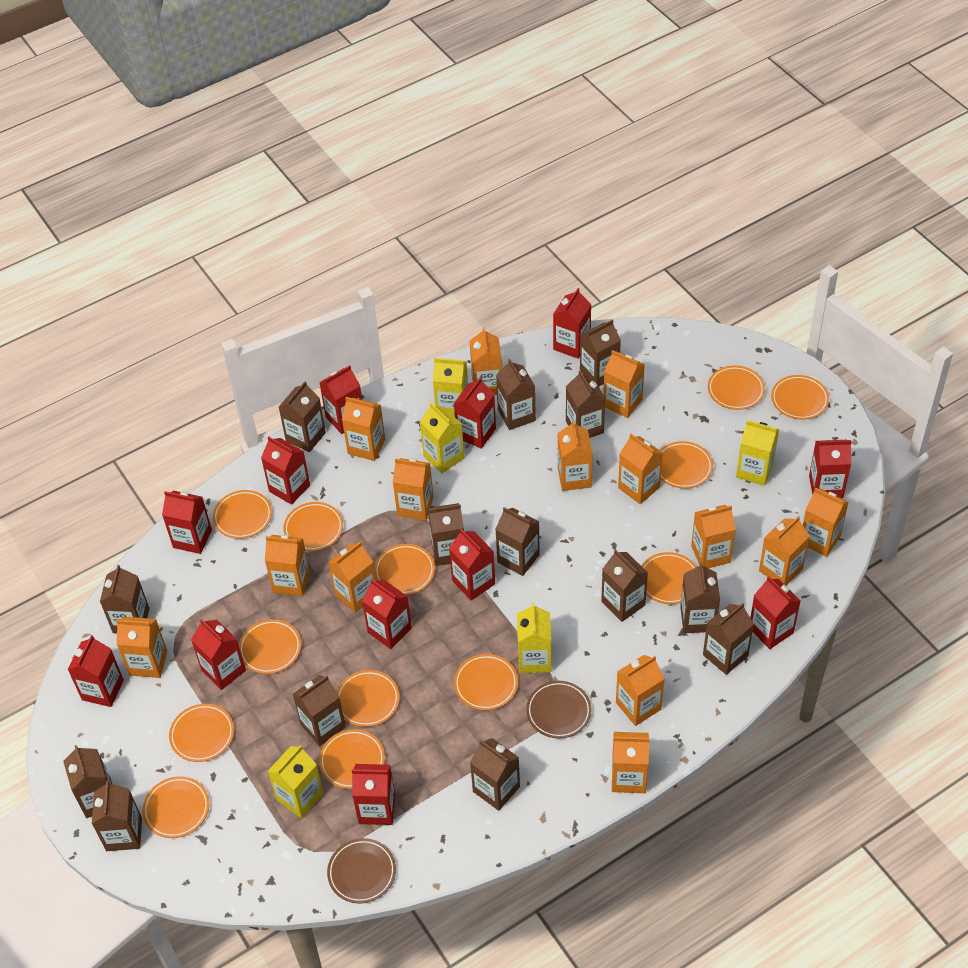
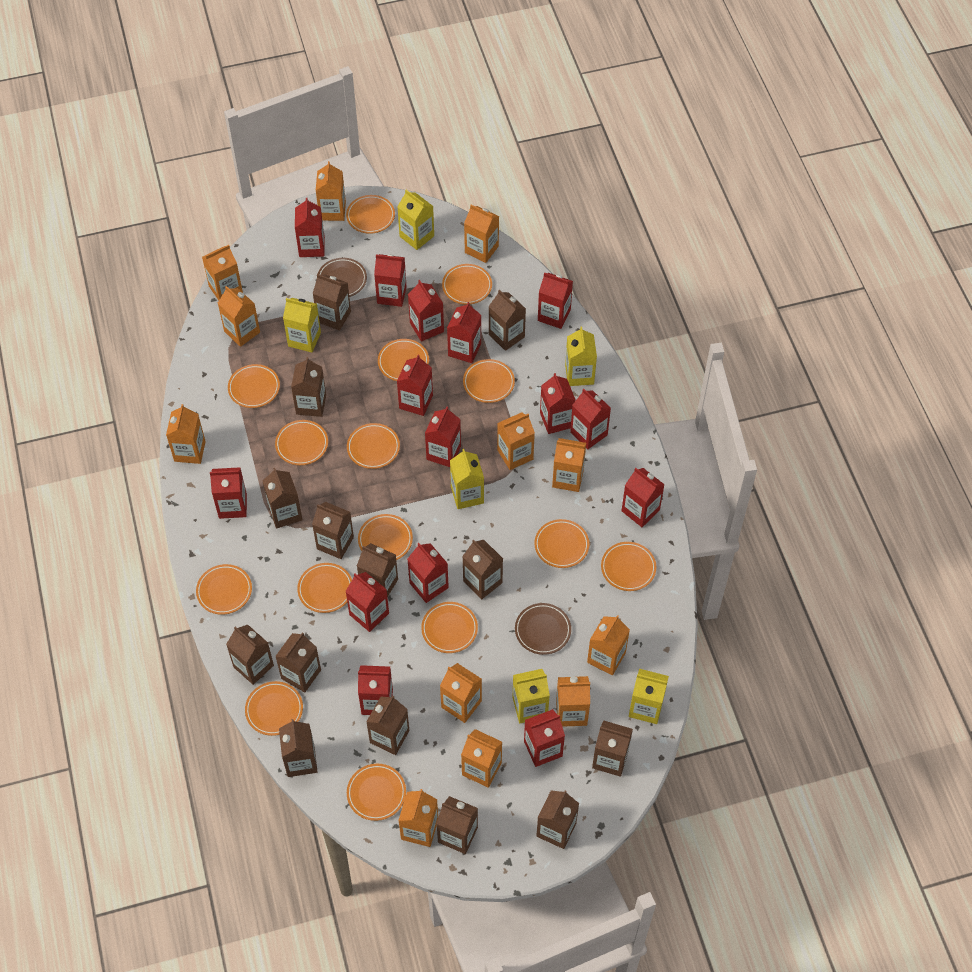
orange carton: [116,617,167,678] [265,535,310,597] [328,541,376,613] [342,397,385,461] [393,458,433,520] [470,327,502,395] [558,420,593,491] [603,350,645,418] [612,732,650,793] [616,655,665,726] [618,434,663,504] [691,505,736,568] [759,516,810,585] [803,488,849,557] = 14 -> [166,404,206,464] [202,245,243,301] [218,286,260,347] [316,161,346,221] [398,789,438,847] [440,663,482,723] [461,729,502,788] [464,205,499,263] [497,412,535,470] [552,438,586,492] [556,676,590,727] [587,615,630,675] = 12
orange plate: [142,776,209,838] [169,704,234,762] [213,490,272,539] [239,619,301,674] [283,502,343,551] [319,729,385,789] [337,670,400,727] [374,544,435,595] [454,654,518,710] [642,552,697,604] [660,441,713,489] [708,365,765,410] [771,375,829,420] = 13 -> [196,564,252,615] [228,364,280,408] [245,681,303,736] [275,420,328,465] [297,563,352,613] [346,195,395,234] [347,423,400,469] [347,764,406,821] [358,514,413,560] [378,339,429,381] [421,602,478,653] [442,264,492,305] [463,359,515,403] [534,519,589,568] [601,542,656,591] = 15
red carton: [68,635,124,707] [162,491,212,554] [191,619,246,690] [261,436,310,505] [319,365,362,434] [352,764,395,825] [362,579,412,649] [449,529,495,601] [454,377,496,449] [553,288,591,359] [750,576,801,649] [809,440,852,498] = 12 -> [210,467,247,519] [295,198,325,257] [346,572,389,632] [358,665,393,715] [374,254,407,307] [397,355,433,416] [408,280,444,342] [408,543,449,603] [425,407,461,467] [447,302,481,363] [524,709,565,767] [538,272,573,329] [540,373,576,434] [570,389,611,449] [622,468,665,527] = 15
yellow carton: [268,745,324,818] [420,403,464,473] [433,358,468,417] [517,603,552,673] [736,420,779,486] = 5 -> [283,298,321,352] [397,190,434,250] [450,449,484,509] [512,669,550,723] [565,326,597,386] [629,669,669,724] = 6

